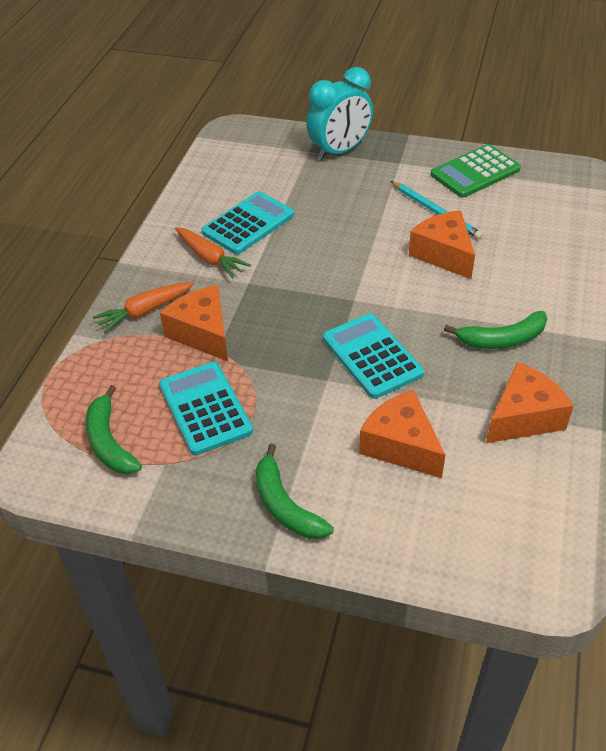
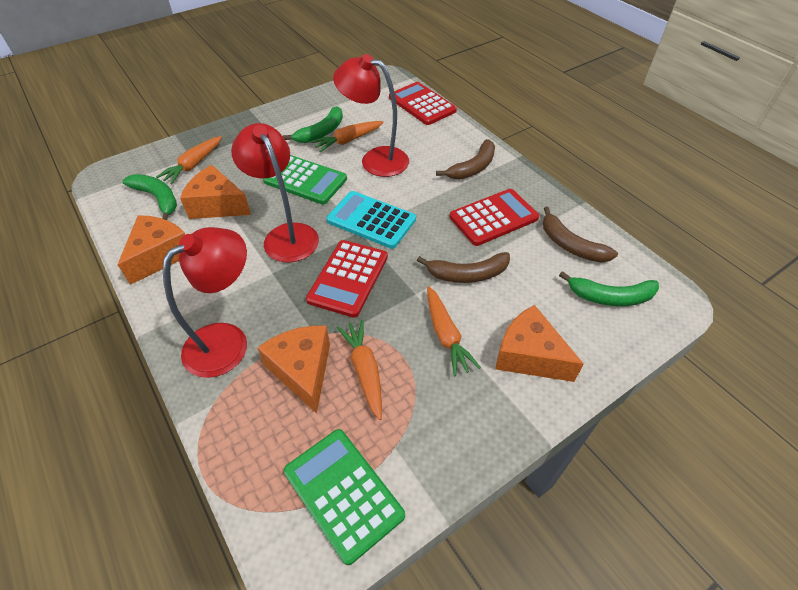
brown banana: none = 0 -> [417,252,510,283] [436,139,495,179] [543,206,618,262] = 3
green calculator: [431,144,521,198] = 1 -> [263,155,347,205] [284,429,405,565] = 2
orange carrot: [93,282,194,333] [175,227,251,279] = 2 -> [156,136,222,184] [311,121,384,152] [337,320,382,420] [427,286,481,376] = 4
red calculator: none = 0 -> [306,240,388,318] [389,82,457,125] [450,189,539,246] = 3
red lamp: none = 0 -> [163,227,247,378] [231,123,319,263] [333,54,409,177] = 3
turquoise calculator: [159,362,253,455] [201,191,294,254] [323,313,424,399] = 3 -> [327,191,416,249] = 1
turquoise clock: [307,67,373,161] = 1 -> none = 0
turquoise pencil: [391,181,483,239] = 1 -> none = 0

